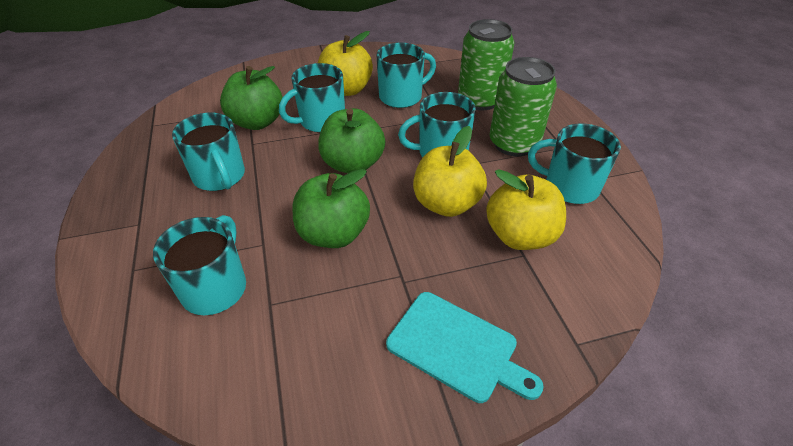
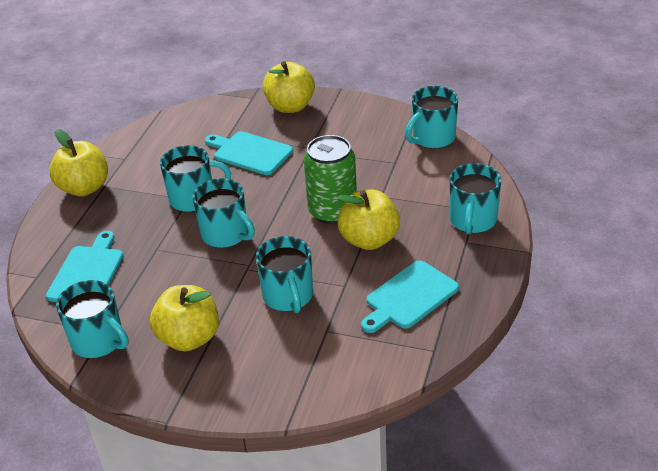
green apple: [220,66,283,130] [293,169,370,248] [318,108,385,173] = 3 -> none = 0
green can: [458,19,515,110] [490,57,557,156] = 2 -> [304,135,357,224] = 1
turquoise cutting board: [386,292,544,403] = 1 -> [46,231,123,302] [205,131,293,175] [361,260,459,333] = 3
yellow apple: [318,31,373,96] [413,126,487,217] [486,169,566,250] = 3 -> [49,129,108,196] [150,285,219,351] [263,61,315,113] [338,190,400,250] = 4

